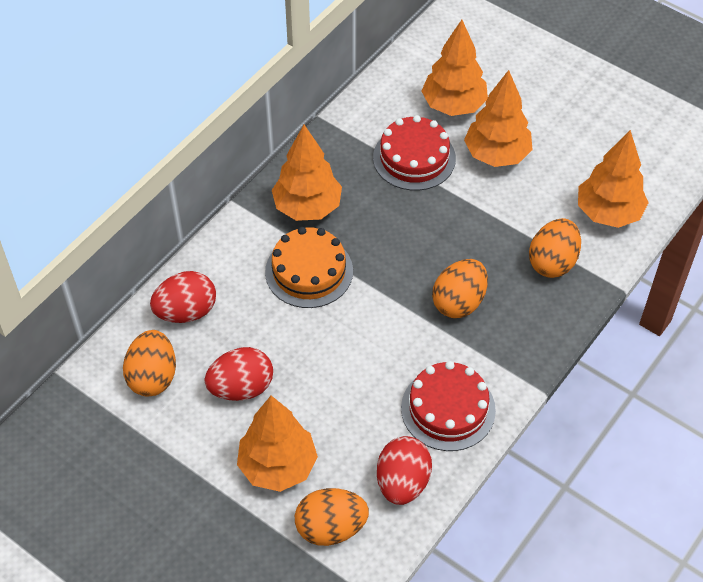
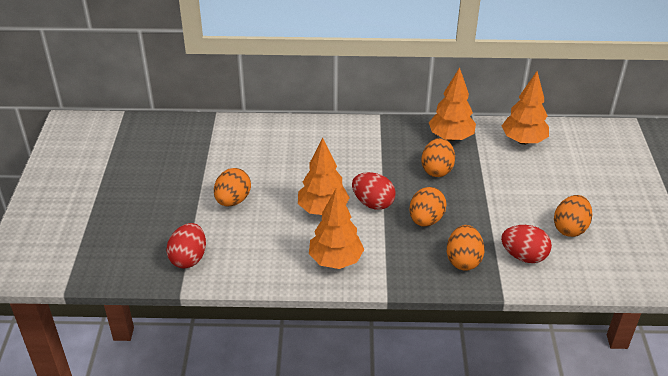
orange cake: [265,227,353,308] = 1 -> none = 0
orange egg: [123,330,176,396] [295,488,369,546] [432,259,488,318] [529,218,581,278] = 4 -> [214,168,251,207] [409,187,447,226] [421,138,455,177] [447,225,485,271] [554,195,592,237] = 5
orange tree: [237,396,318,492] [272,125,342,221] [421,20,488,116] [464,70,533,167] [578,130,649,228] = 5 -> [298,138,350,215] [309,187,364,269] [429,67,476,141] [502,71,549,145] = 4
red cake: [373,115,456,191] [401,361,496,451] = 2 -> none = 0

